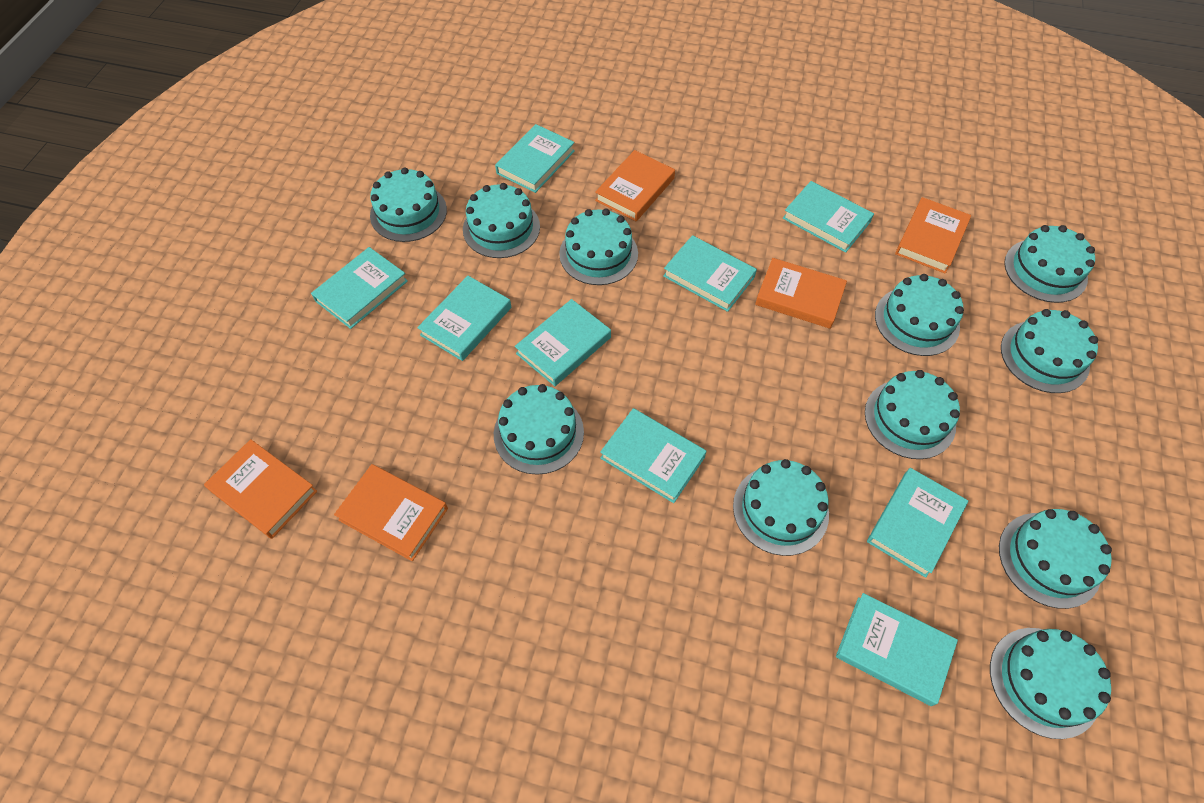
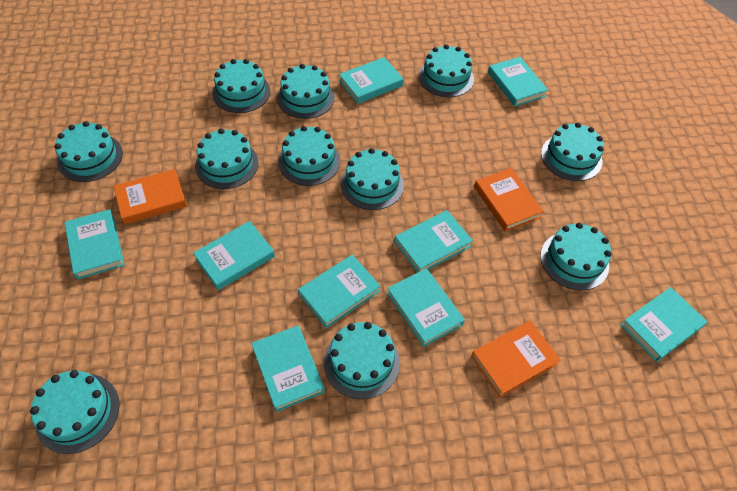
orange book: [204,439,317,539] [334,464,448,561] [595,150,675,221] [755,258,847,329] [895,197,971,274] = 5 -> [114,169,187,224] [471,321,561,398] [474,168,544,232] = 3

